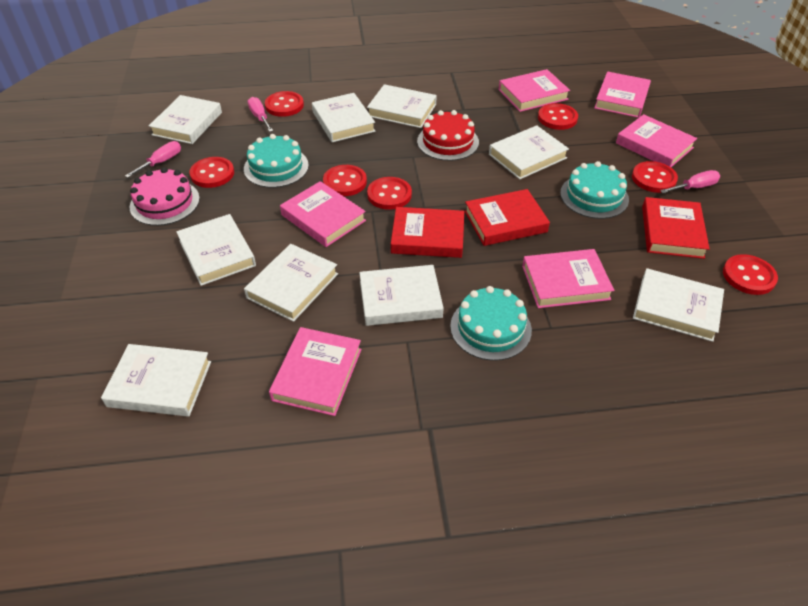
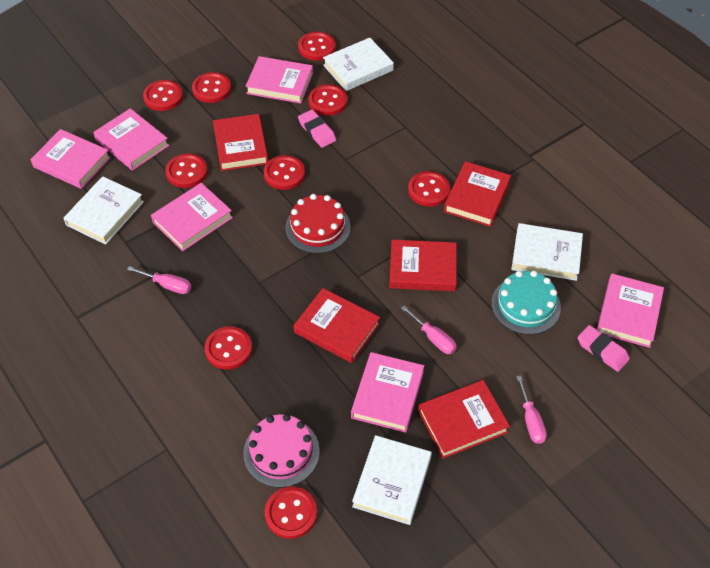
pink eraser: none = 0 -> [298,110,336,148] [578,325,630,372] = 2
red book: [391,207,464,258] [465,189,550,246] [642,197,710,259] = 3 -> [213,114,268,171] [294,288,380,363] [389,240,457,291] [418,380,510,459] [444,161,511,227] = 5
red button: [190,157,234,188] [265,91,304,117] [323,165,367,196] [367,177,412,210] [538,103,578,130] [632,161,678,193] [723,254,778,295] = 7 -> [143,80,183,111] [165,154,208,188] [192,72,231,103] [205,326,252,370] [264,155,305,190] [265,486,317,539] [298,32,336,61] [308,84,347,116] [408,171,450,207] = 9
turquoise cake: [244,134,309,188] [450,286,532,361] [560,161,629,219] = 3 -> [491,271,561,335] = 1
white book: [101,344,211,417] [149,95,222,144] [176,214,256,286] [244,244,338,322] [312,93,375,142] [359,265,443,326] [367,84,437,128] [489,125,569,179] [633,268,724,342] = 9 -> [64,176,144,245] [323,38,394,91] [352,435,432,525] [511,223,583,281] = 4

